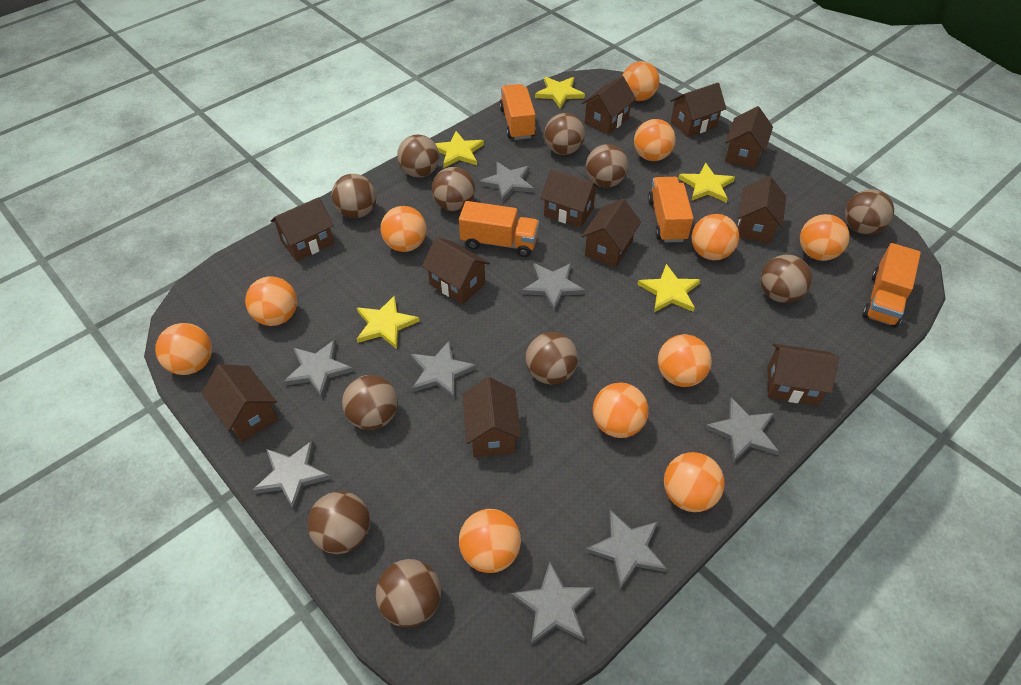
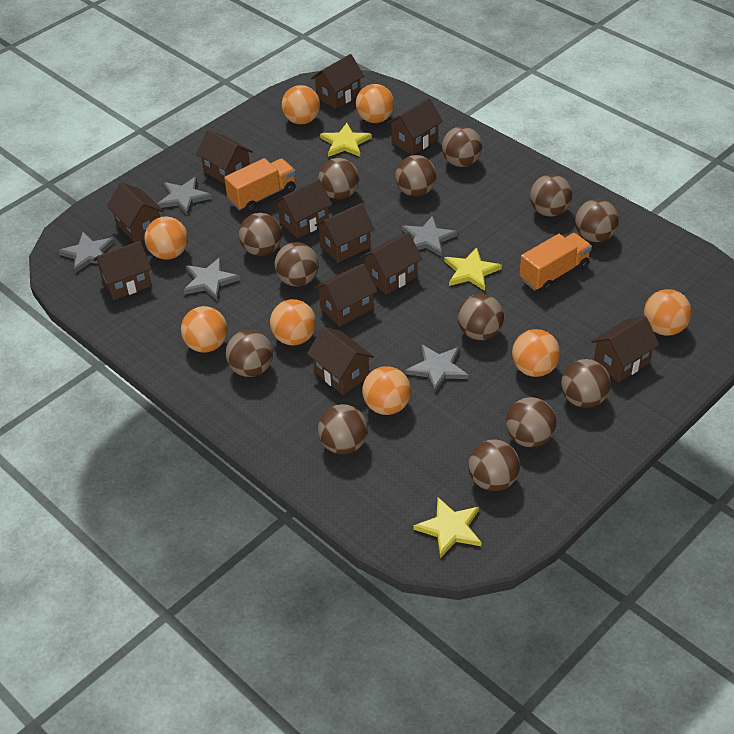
brown ball: [307,491,370,554] [332,174,376,218] [342,375,398,430] [376,559,441,627] [397,134,439,178] [432,167,475,211] [526,332,578,385] [544,113,585,155] [586,144,628,187] [761,255,812,303] [845,189,894,235] = 11 -> [226,330,273,377] [239,213,282,256] [275,242,319,286] [318,158,359,199] [318,404,368,454] [395,155,436,197] [442,126,482,167] [458,294,504,340] [468,440,520,491] [506,397,556,447] [530,174,572,217] [561,359,611,408] [575,199,619,242] = 13
grey star: [252,440,331,510] [283,340,354,398] [411,341,477,399] [479,162,534,202] [511,562,594,645] [522,263,585,311] [586,510,667,589] [705,398,779,462] = 8 -> [58,232,115,273] [157,177,212,216] [183,257,240,301] [402,216,458,257] [406,344,468,393] = 5
orange ball: [155,323,212,375] [245,276,297,326] [381,206,427,252] [459,509,521,573] [593,383,649,438] [622,61,659,101] [634,119,676,161] [658,334,712,387] [664,452,725,512] [692,214,739,260] [800,214,850,261] = 11 -> [144,216,188,260] [181,306,228,352] [270,299,316,346] [282,85,320,124] [356,84,394,123] [362,366,411,415] [512,329,560,377] [644,289,692,336] = 8
orange truck: [459,201,539,257] [499,84,536,140] [648,177,693,243] [862,243,921,328] = 4 -> [224,158,296,212] [519,233,592,292] = 2
yellow star: [357,295,420,349] [435,131,484,168] [535,77,585,109] [637,264,700,312] [678,163,735,203] = 5 -> [320,123,372,157] [413,497,482,558] [445,247,502,291] = 3

